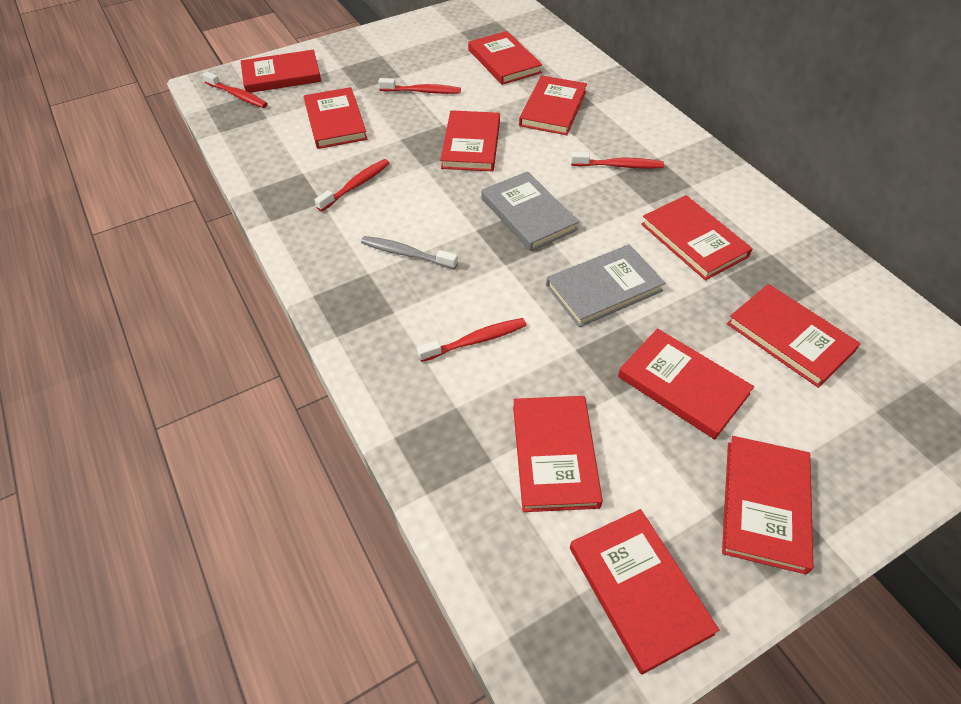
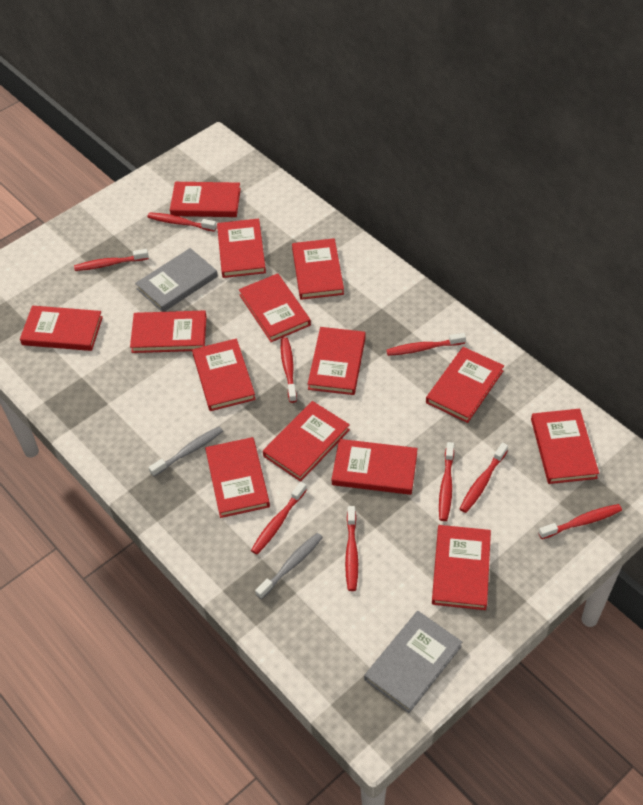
grey toothbrush: [361,236,458,269] = 1 -> [149,427,223,477] [255,533,323,599] = 2
red book: [241,50,321,93] [304,87,367,149] [440,110,500,171] [468,31,542,85] [513,396,603,512] [519,75,587,135] [570,509,719,675] [618,328,754,439] [641,195,753,280] [722,436,813,574] [727,284,861,388] = 11 -> [20,306,103,351] [130,311,207,353] [170,182,241,217] [192,339,256,411] [205,437,270,518] [217,218,266,278] [239,273,311,342] [263,401,350,482] [292,238,344,300] [308,327,366,395] [332,439,418,495] [426,347,504,423] [432,525,491,610] [531,409,599,484] = 14
red toothbrush: [202,71,268,108] [314,159,390,212] [378,78,461,94] [417,318,526,362] [571,152,664,169] = 5 -> [74,249,149,271] [147,212,217,232] [251,482,307,554] [281,337,297,403] [345,506,358,591] [386,333,466,356] [439,442,454,521] [460,443,508,513] [538,504,622,539] = 9

